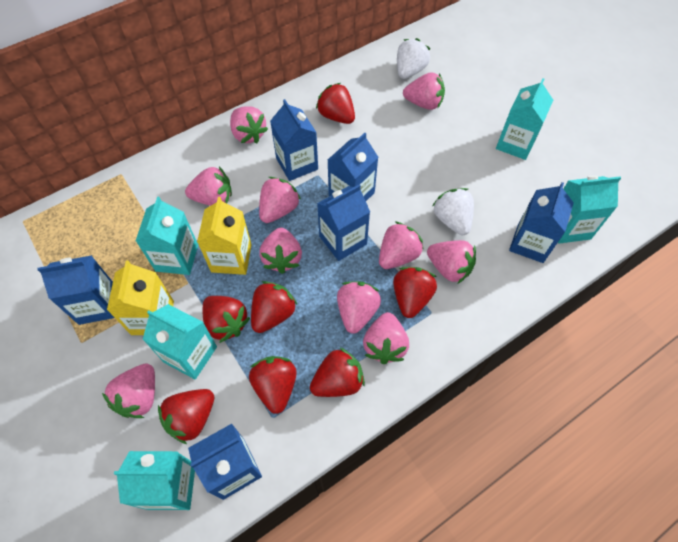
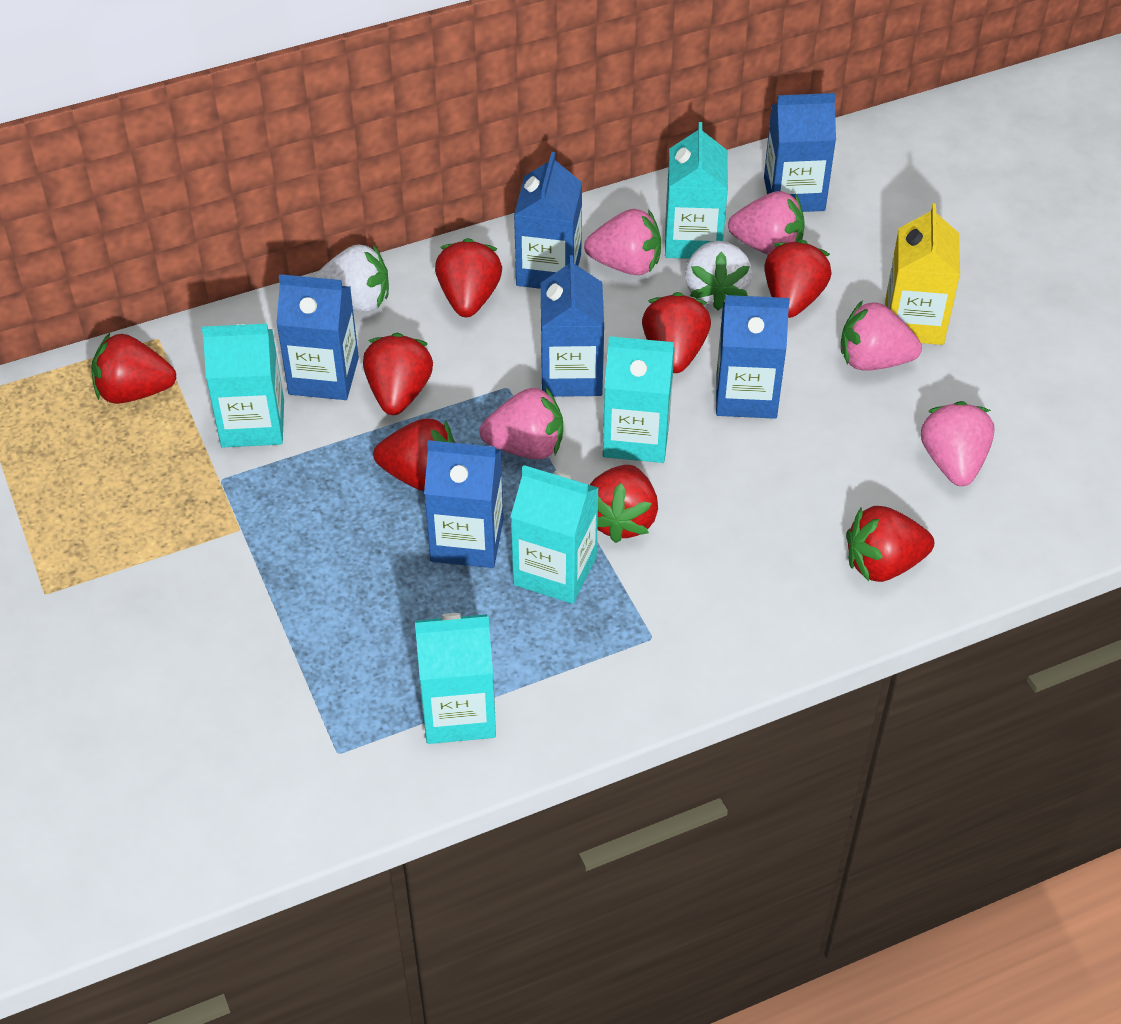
pink strawberry: [102,364,155,418] [185,166,232,206] [230,106,268,143] [259,177,301,223] [259,228,302,274] [337,281,381,333] [363,312,409,364] [379,222,424,269] [403,72,445,110] [427,240,476,284] = 10 -> [480,387,563,460] [584,209,661,275] [728,191,805,255] [841,300,922,371] [921,401,995,486] = 5
red strawberry: [158,389,214,444] [203,296,250,343] [249,356,297,414] [251,281,297,333] [310,348,365,397] [316,83,355,124] [393,267,437,318] = 7 -> [91,333,176,404] [363,333,433,415] [373,419,456,491] [435,238,502,317] [590,465,658,543] [642,292,711,373] [764,240,832,318] [846,506,934,582] = 8
yellow carton: [107,260,174,335] [197,197,252,275] = 2 -> [885,203,960,345] = 1

